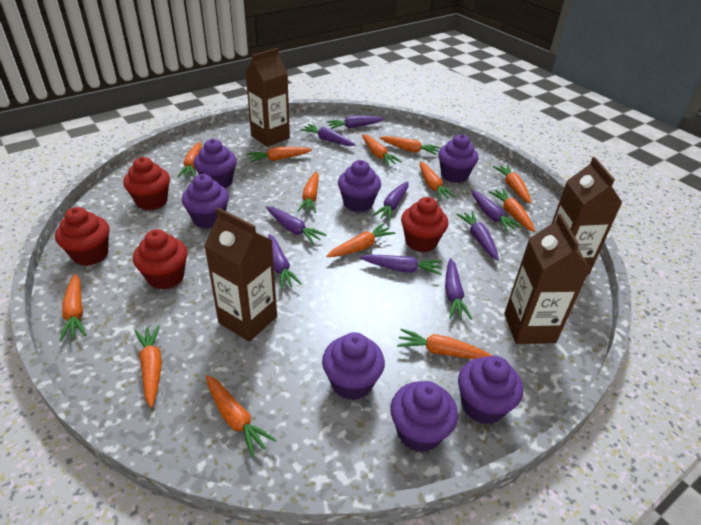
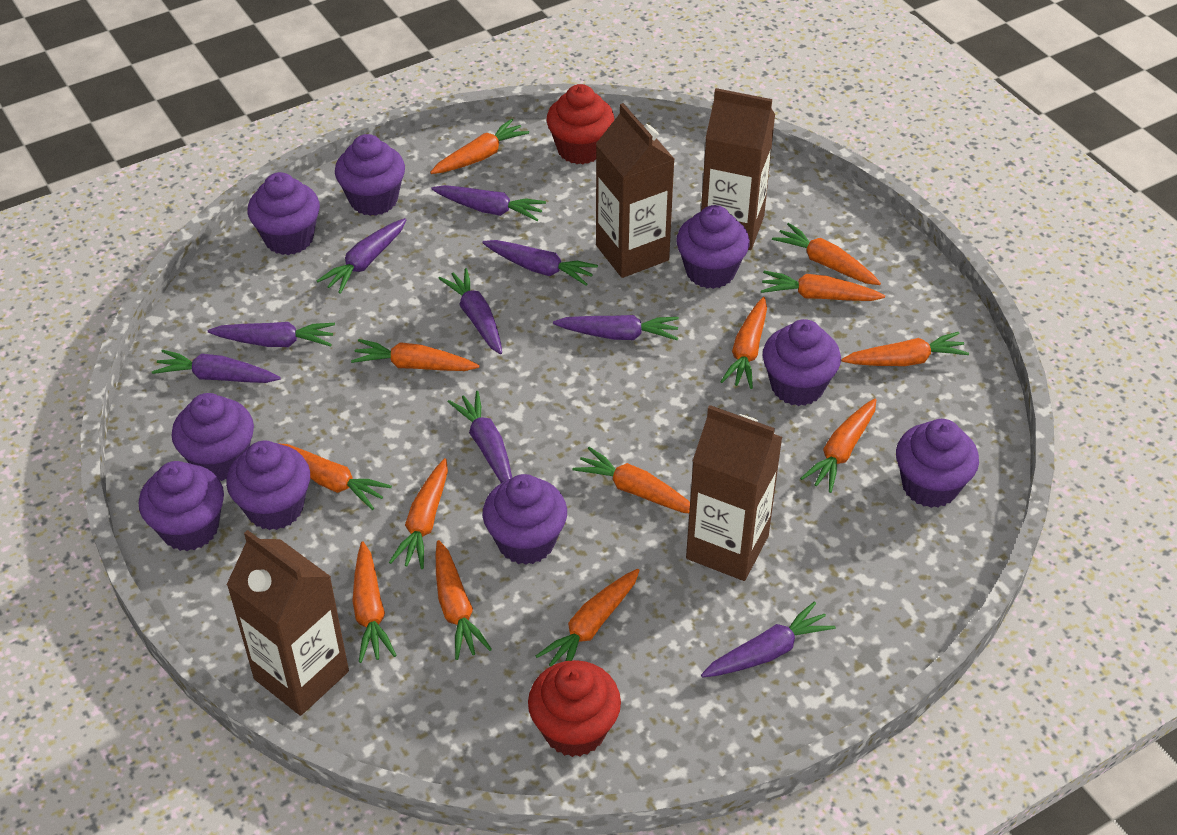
purple cupcake: [182,174,229,229] [194,139,237,188] [322,332,385,400] [338,160,381,212] [390,381,458,452] [438,134,479,183] [458,356,523,425] = 7 -> [139,461,224,551] [172,393,254,481] [226,441,310,530] [248,172,320,255] [335,134,405,216] [483,474,567,565] [676,205,750,289] [763,319,841,406] [896,419,979,508] = 9
red cupcake: [55,207,110,266] [123,157,170,210] [133,229,188,290] [401,197,448,252] = 4 -> [528,660,621,757] [546,84,614,164] = 2

